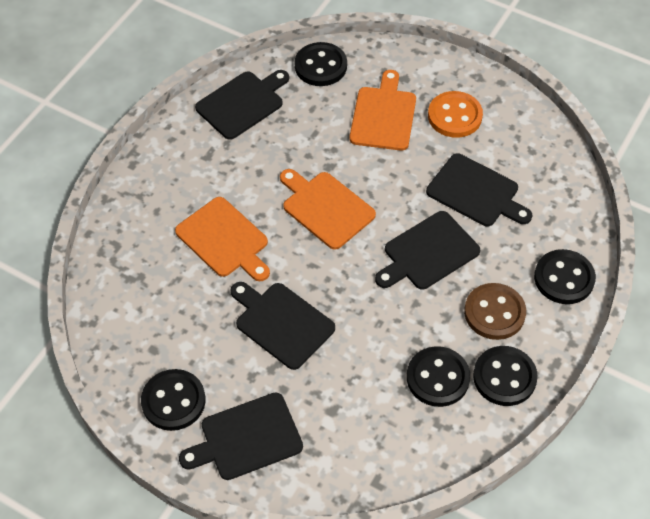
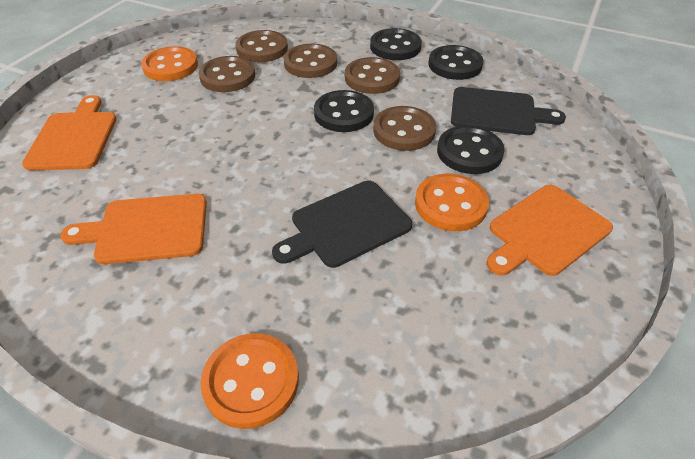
black button: [141,369,206,431] [295,42,347,86] [407,346,470,407] [473,346,538,406] [534,249,596,304] = 5 -> [314,90,374,132] [370,28,422,60] [428,45,483,80] [437,126,505,174] = 4
black cutting board: [179,392,303,480] [195,70,289,140] [230,282,335,370] [375,211,480,290] [426,153,532,226] = 5 -> [272,181,412,268] [451,87,566,135] = 2
brown button: [464,283,526,340] = 1 -> [198,56,255,92] [236,30,288,62] [284,44,337,78] [345,57,400,94] [373,106,436,151] = 5
orange button: [428,91,483,138] = 1 -> [141,46,198,81] [200,333,299,429] [415,174,489,231] = 3

